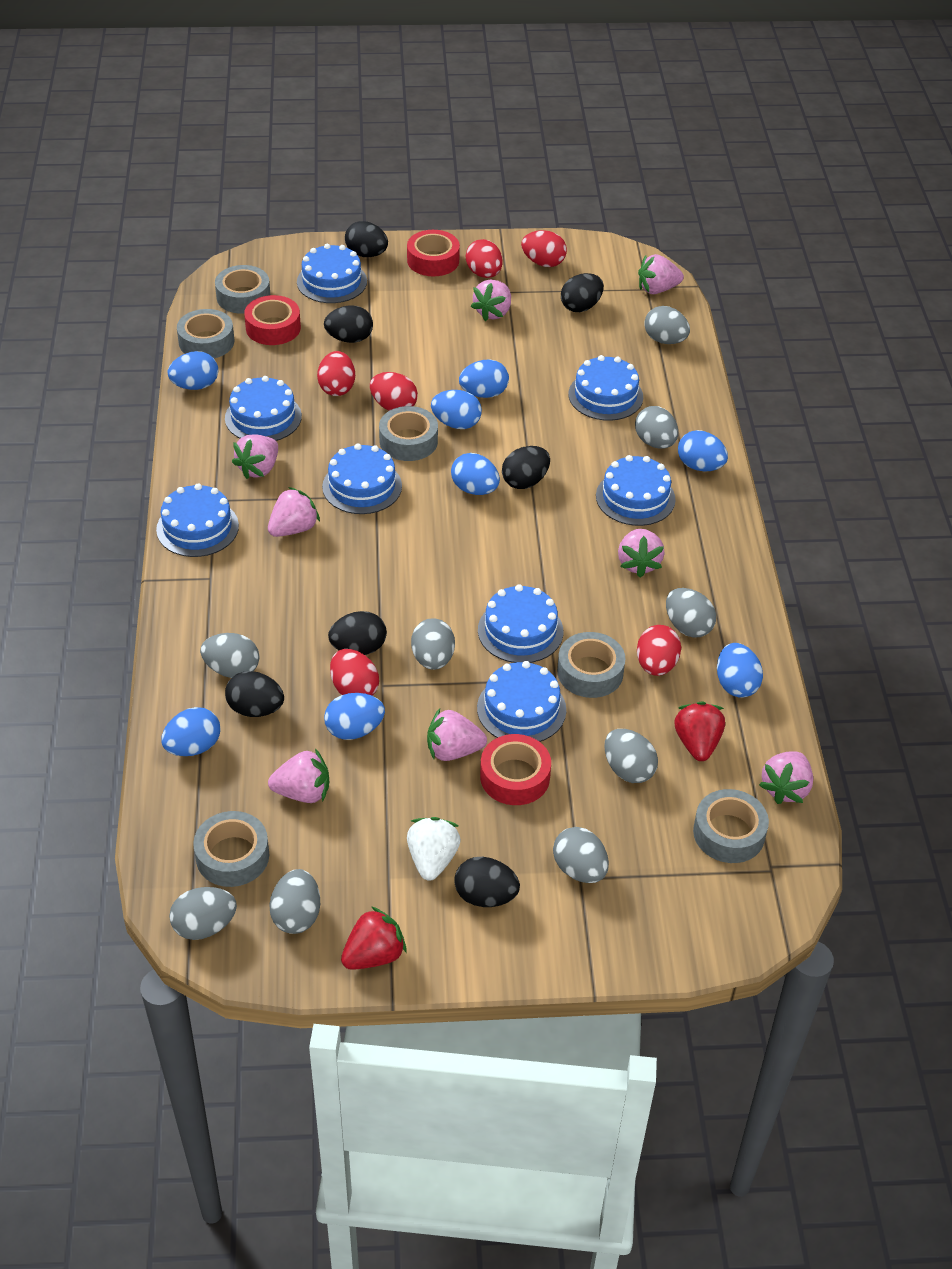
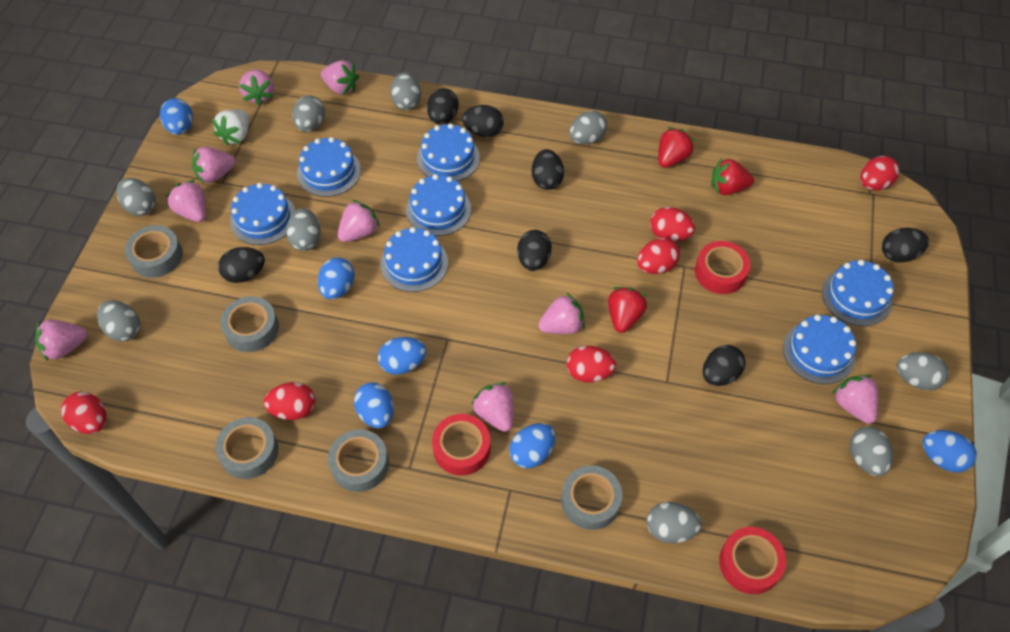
blue cake: [156,484,239,557] [225,376,302,441] [297,244,367,303] [322,443,402,514] [477,661,566,742] [478,584,563,663] [568,355,643,421] [596,455,676,526] = 8 -> [230,183,296,245] [297,137,361,197] [381,227,448,292] [406,174,471,236] [417,123,480,181] [783,315,856,384] [822,260,894,326] = 7
blue egg: [161,707,221,756] [168,351,218,390] [324,693,385,740] [431,390,482,429] [451,453,500,495] [459,359,509,398] [678,430,728,471] [717,643,763,698] = 8 -> [160,98,193,135] [318,258,355,300] [354,382,394,428] [378,337,426,375] [509,423,555,468] [923,430,977,472] = 6
grey tape: [177,309,234,358] [193,811,269,887] [215,265,270,314] [379,406,438,461] [557,632,626,698] [693,789,769,863] = 6 -> [125,225,183,278] [215,417,278,479] [220,296,279,352] [328,429,389,492] [561,465,623,530] = 5
pink strawberry: [232,434,278,479] [268,487,320,537] [268,749,329,803] [427,708,487,761] [471,280,511,321] [618,529,665,577] [638,254,684,294] [759,751,813,804] = 8 -> [35,320,87,361] [165,180,206,222] [192,147,236,183] [239,69,274,106] [321,60,359,95] [338,200,380,242] [472,382,514,432] [538,293,585,334] [832,375,878,424] = 9
red strawberry: [341,906,407,970] [674,701,725,761] = 2 -> [608,287,647,333] [658,127,695,168] [711,158,754,195] = 3

